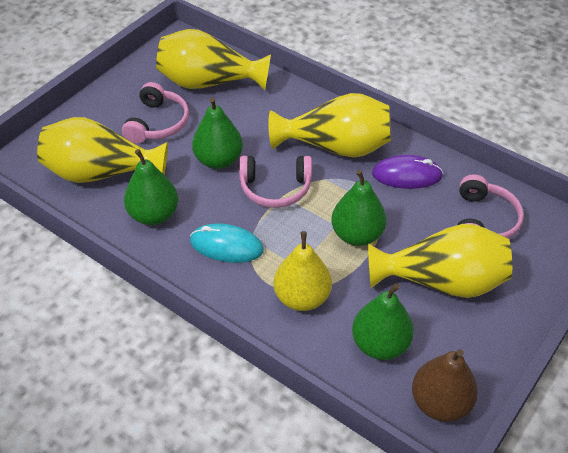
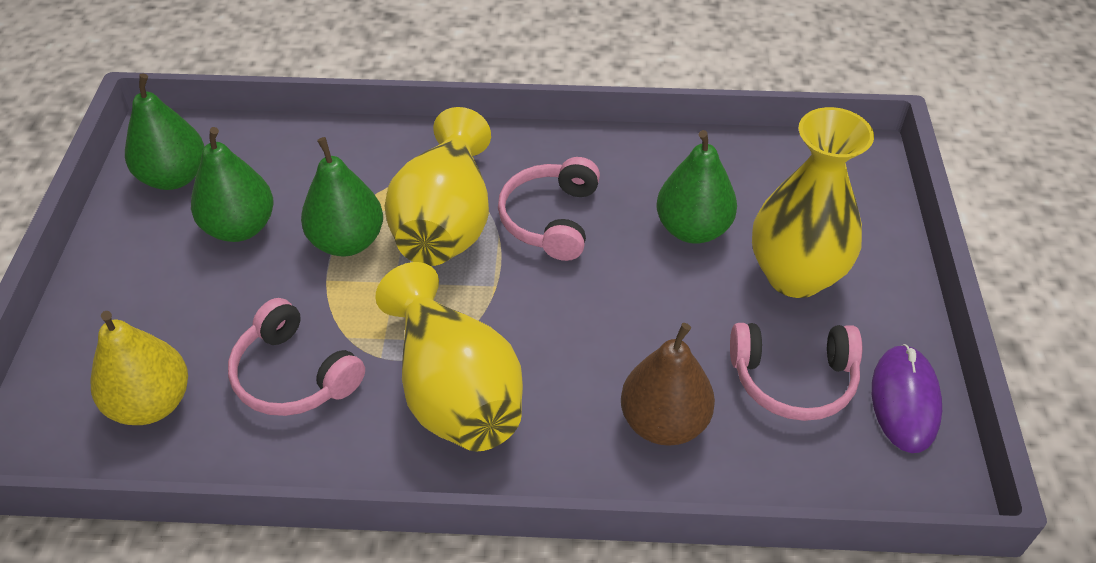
turquoise mouse: [190,223,264,263] = 1 -> none = 0
yellow vase: [37,117,168,183] [156,29,271,90] [268,93,391,158] [368,224,512,298] = 4 -> [375,262,523,451] [385,107,491,266] [752,107,874,298] = 3

